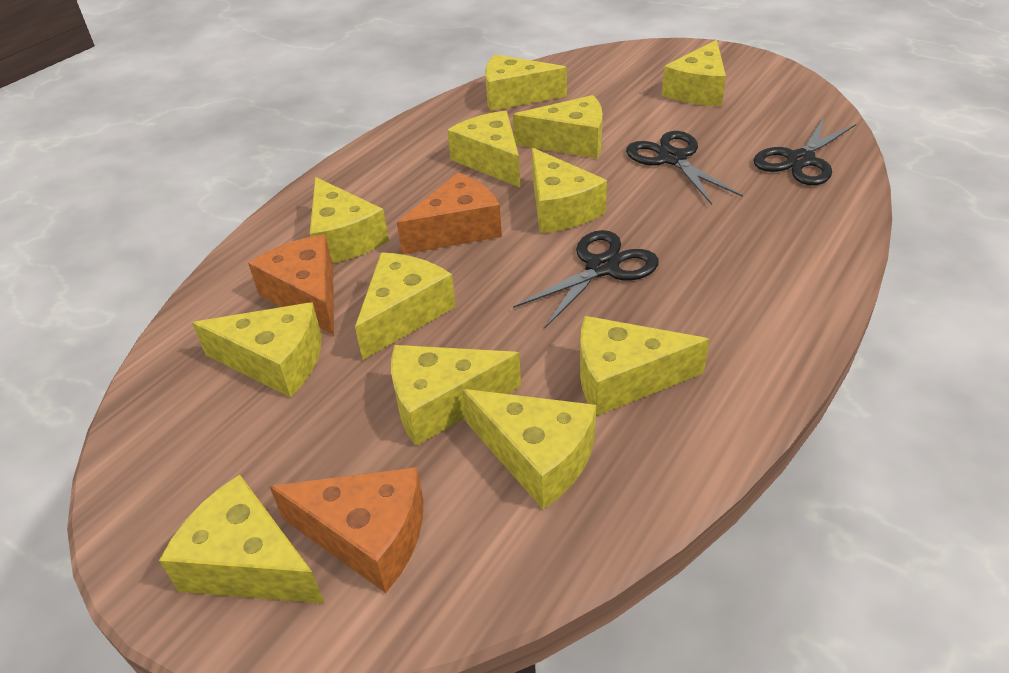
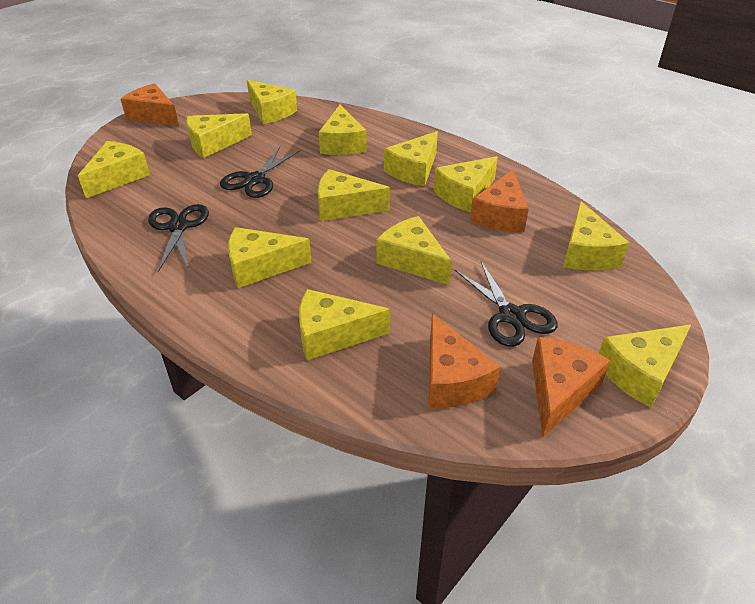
orange cheese: [248,234,334,335] [269,467,423,593] [397,172,502,254] = 3 -> [121,83,179,126] [429,314,501,408] [470,169,529,232] [532,337,611,437] = 4

